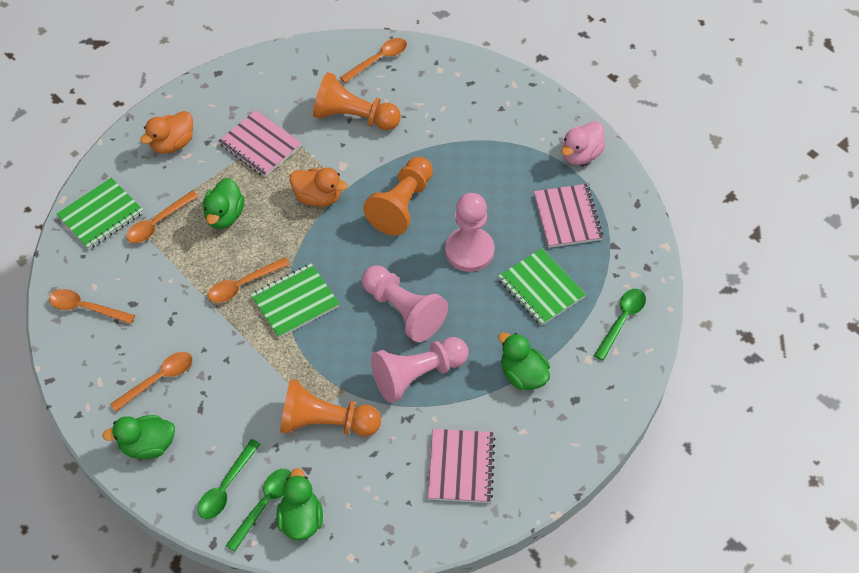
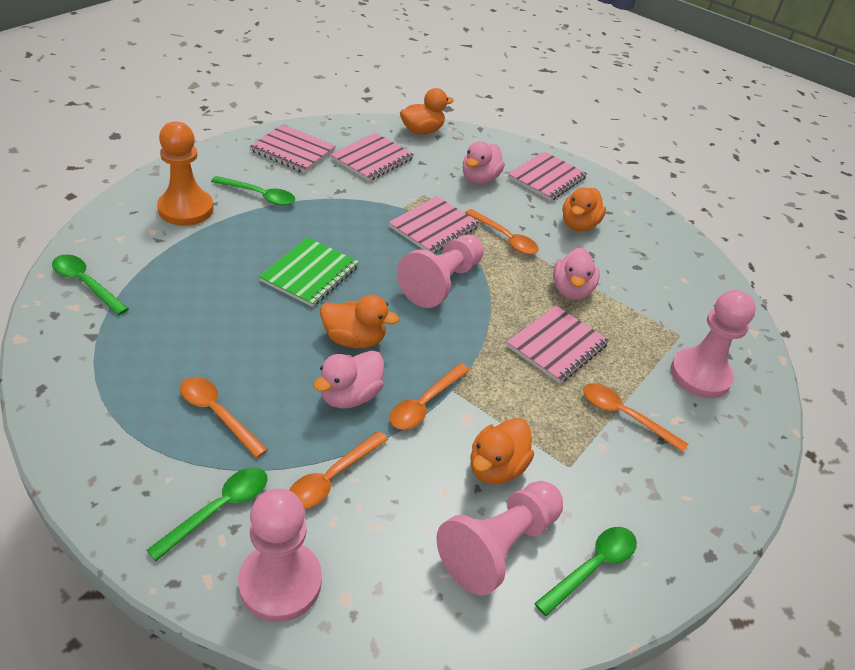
green duck: [102,415,175,459] [202,178,244,229] [276,468,323,541] [498,332,550,390] = 4 -> none = 0
green notebook: [56,177,144,249] [251,263,340,338] [498,248,586,326] = 3 -> [259,237,359,307] = 1
green spoon: [198,439,260,519] [226,469,291,551] [594,289,646,361] = 3 -> [52,255,129,315] [146,467,268,561] [211,176,295,206] [534,527,637,616] = 4
orange duck: [140,111,193,154] [290,167,348,207] = 2 -> [320,295,399,348] [400,88,454,135] [471,418,534,485] [562,187,606,231] = 4
orange pawn: [280,379,381,436] [313,72,401,130] [363,157,433,236] = 3 -> [157,121,214,226] = 1
pink duck: [561,121,606,165] = 1 -> [313,350,384,409] [463,141,505,184] [553,248,600,300] = 3
pink notebook: [218,110,302,177] [428,429,495,503] [534,184,603,248] = 3 -> [249,125,335,173] [330,133,414,181] [388,196,479,253] [506,306,609,384] [508,152,587,201] = 5
pink pawn: [362,265,448,342] [371,337,468,403] [445,193,495,272] = 3 -> [238,489,322,622] [397,235,484,308] [436,481,563,595] [671,290,756,398] = 4

